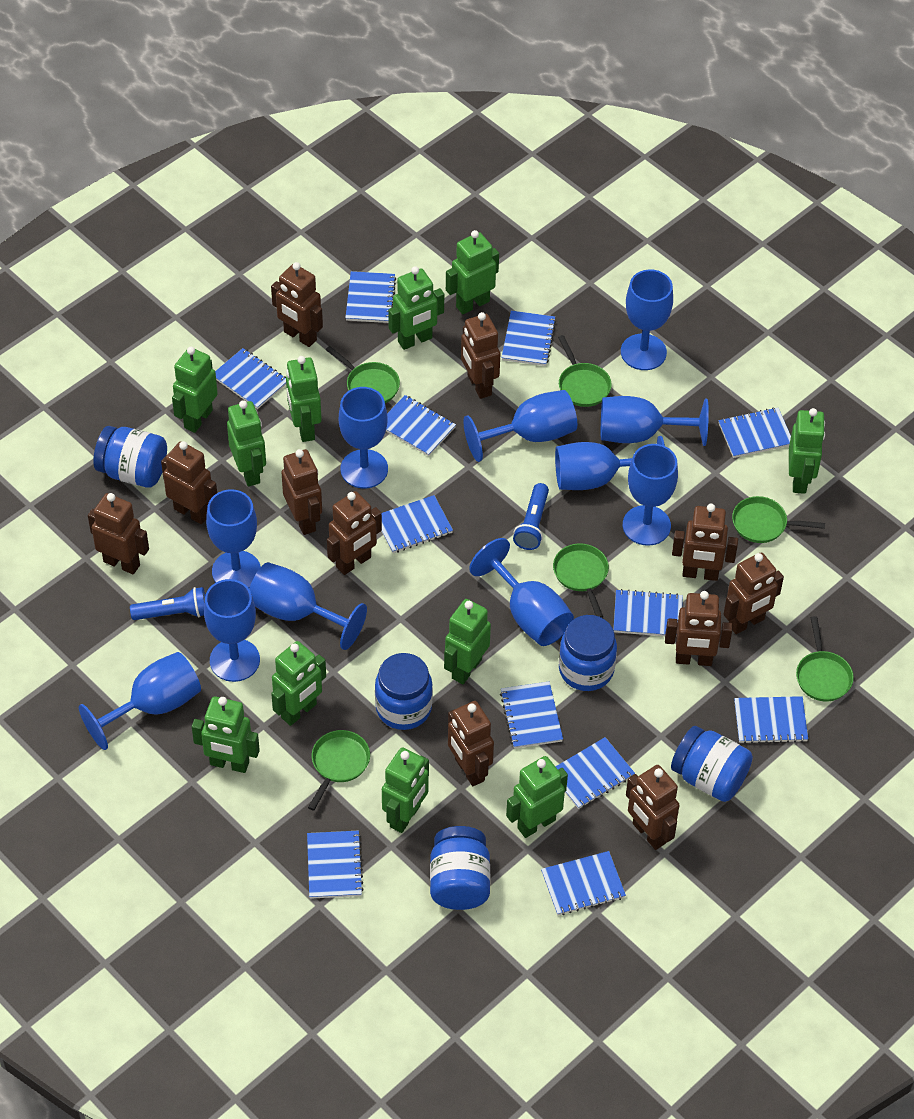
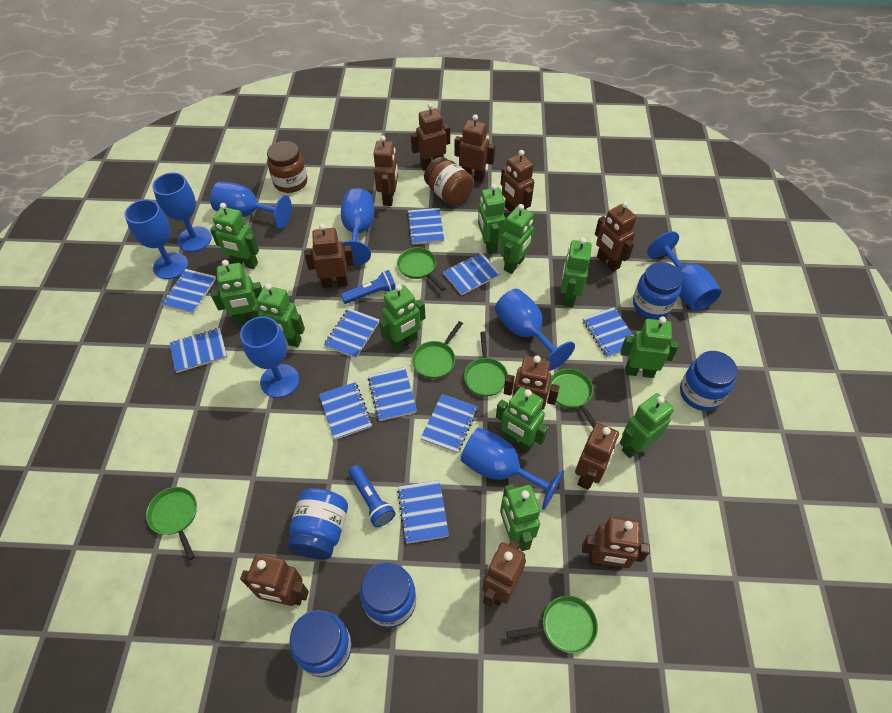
blue goblet: [79,652,201,750] [204,579,260,682] [206,489,261,588] [249,562,367,650] [339,387,388,488] [463,390,577,462] [469,538,574,646] [555,436,665,490] [601,396,709,446] [621,269,673,370] [623,444,678,546] = 11 -> [124,199,188,279] [152,173,212,252] [210,182,292,229] [240,316,299,398] [341,189,374,265] [461,428,564,510] [495,289,575,371] [647,231,721,311] = 8
blue notebook: [215,348,286,409] [307,831,364,899] [345,271,396,323] [381,495,453,553] [386,395,456,456] [500,681,563,749] [501,311,556,366] [541,851,626,915] [555,737,635,809] [613,589,683,636] [718,407,791,458] [734,696,808,744] = 12 -> [162,269,216,314] [170,328,227,373] [319,382,372,440] [324,308,380,358] [368,367,417,421] [397,480,449,544] [407,208,444,245] [421,394,478,453] [443,252,501,295] [583,307,633,357] = 10
brown jar: none = 0 -> [267,141,308,193] [424,157,474,206] = 2

